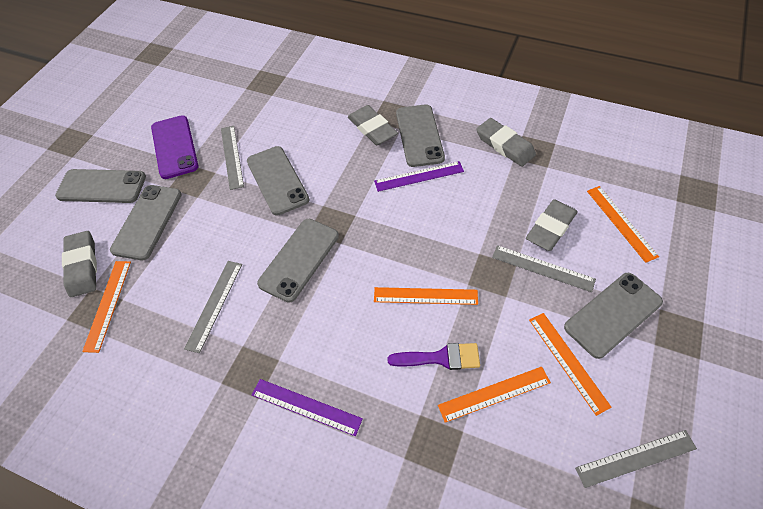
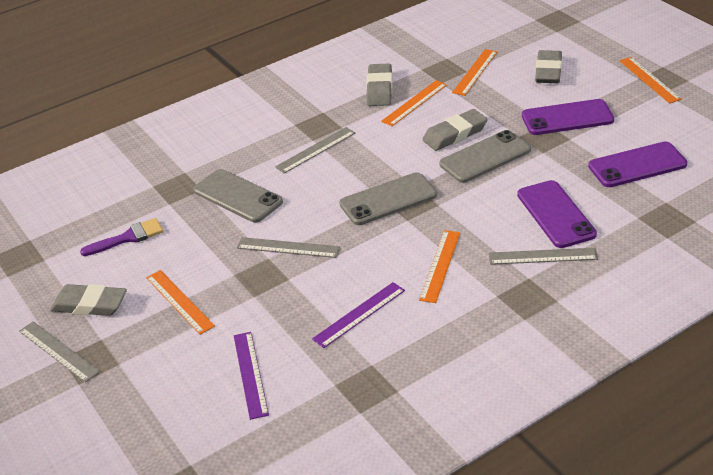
grey phone: [55,169,146,203] [110,185,182,260] [247,146,309,216] [257,219,339,303] [396,104,445,167] [564,273,663,359] = 6 -> [193,169,283,222] [339,172,437,225] [439,130,531,183] = 3
purple phone: [151,115,198,179] = 1 -> [517,180,597,248] [522,99,614,135] [588,141,688,187] = 3

